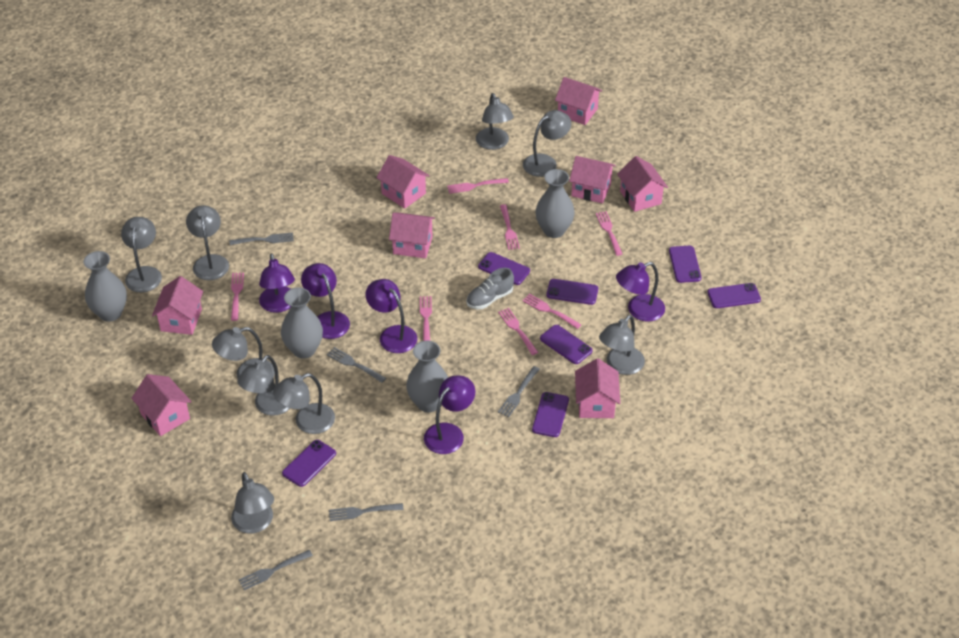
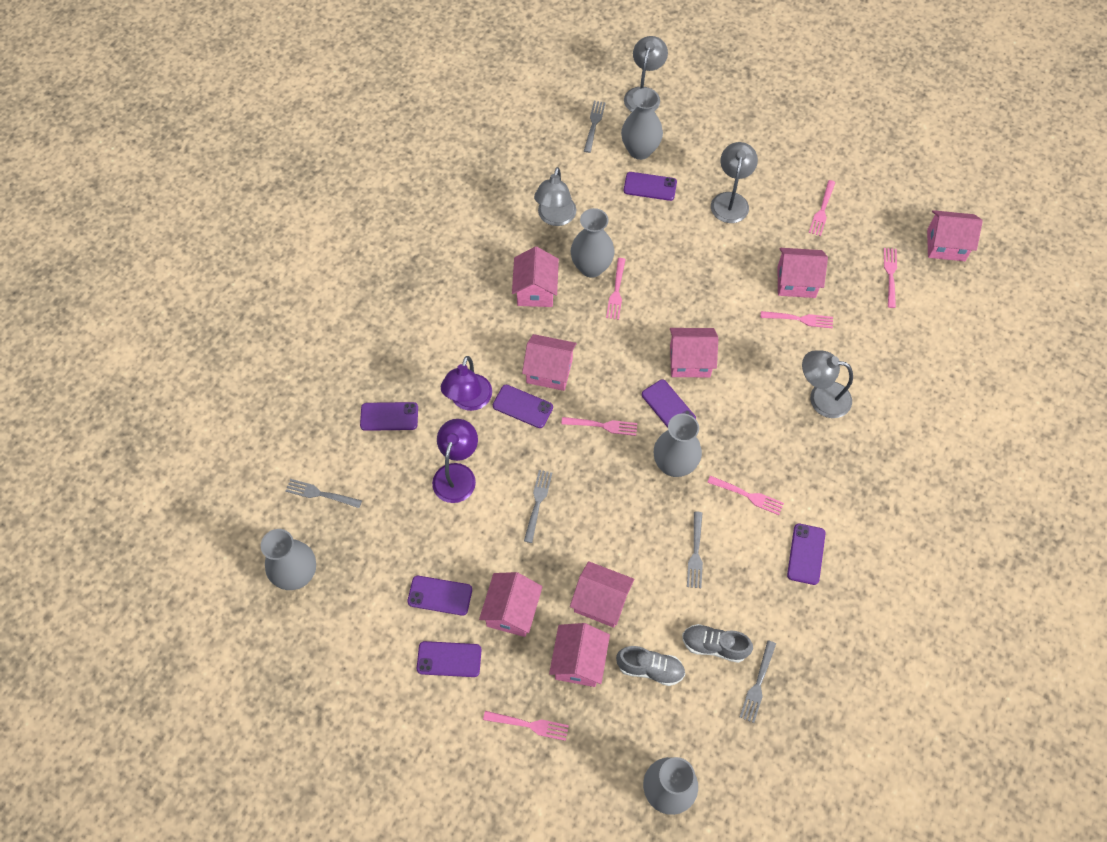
grey lamp: [121,217,162,293] [186,205,229,280] [212,327,275,379] [231,472,274,534] [237,355,290,416] [273,373,335,434] [476,93,514,150] [523,110,571,177] [599,315,645,375] = 9 -> [534,167,576,226] [624,36,668,112] [711,142,758,223] [802,350,853,418] = 4
grey shoe: [466,268,514,309] = 1 -> [616,646,685,686] [682,624,753,663] = 2
grey vase: [84,251,127,322] [281,287,323,358] [406,341,448,412] [536,169,575,238] = 4 -> [261,529,316,590] [571,208,615,278] [621,88,663,160] [643,757,698,815] [654,414,702,477] = 5
purple lamp: [259,253,295,313] [301,263,350,339] [365,279,417,353] [424,375,475,454] [616,262,665,322] = 5 -> [432,419,478,503] [441,356,492,411] = 2

